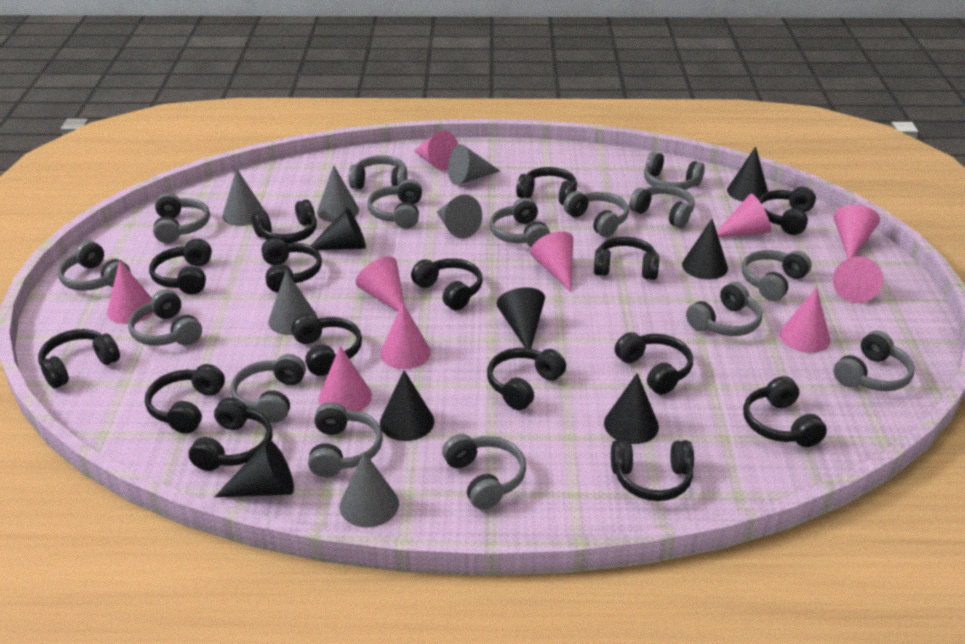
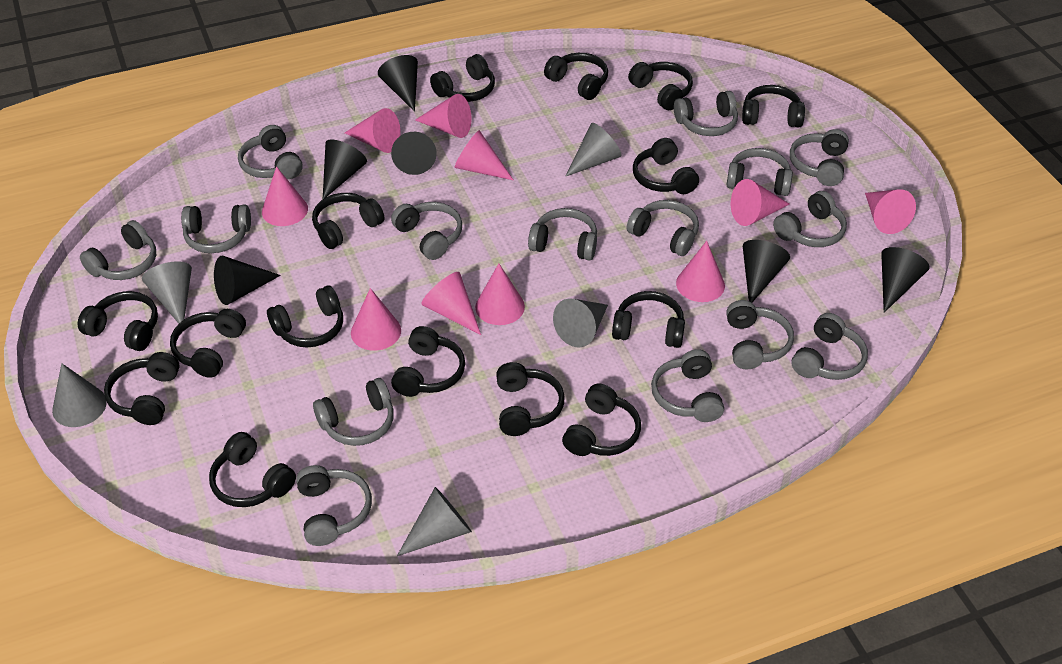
black cone: [214,440,294,497] [310,208,366,250] [380,370,434,441] [497,287,545,349] [604,373,659,444] [682,219,728,280] [727,146,768,202] = 7 -> [214,256,281,305] [323,139,367,199] [378,55,418,112] [391,132,437,175] [743,240,790,302] [881,247,930,313] = 6
grey cone: [222,168,265,226] [268,271,317,335] [317,165,359,222] [340,452,399,527] [437,195,482,239] [448,144,500,185] = 6 -> [52,363,107,427] [142,261,192,324] [397,487,472,556] [553,298,608,347] [565,123,622,177] = 5

